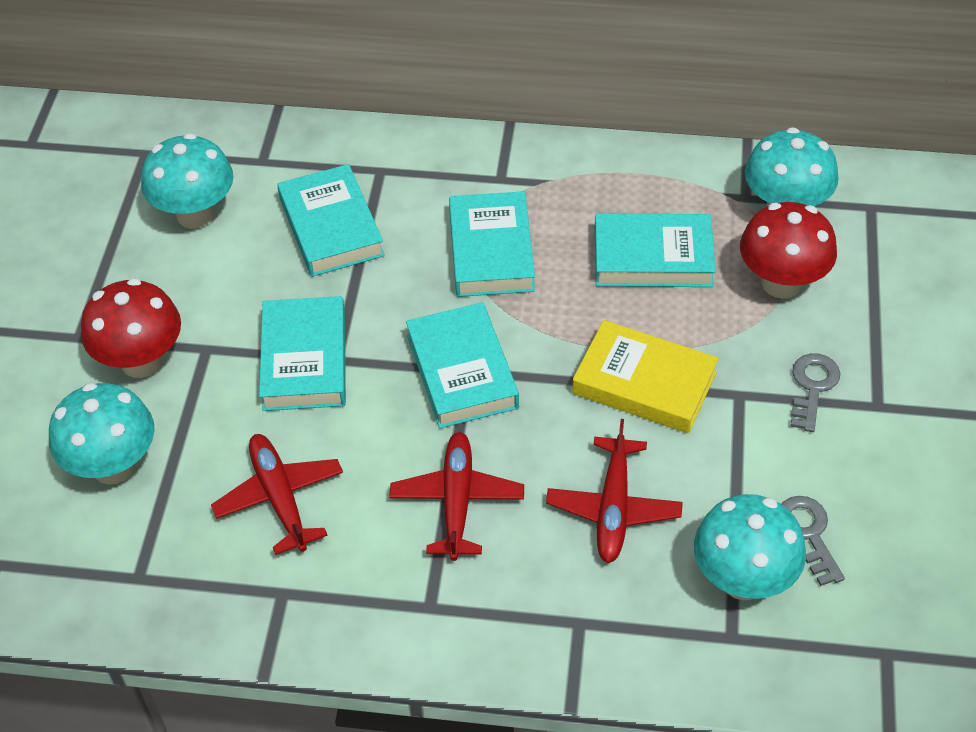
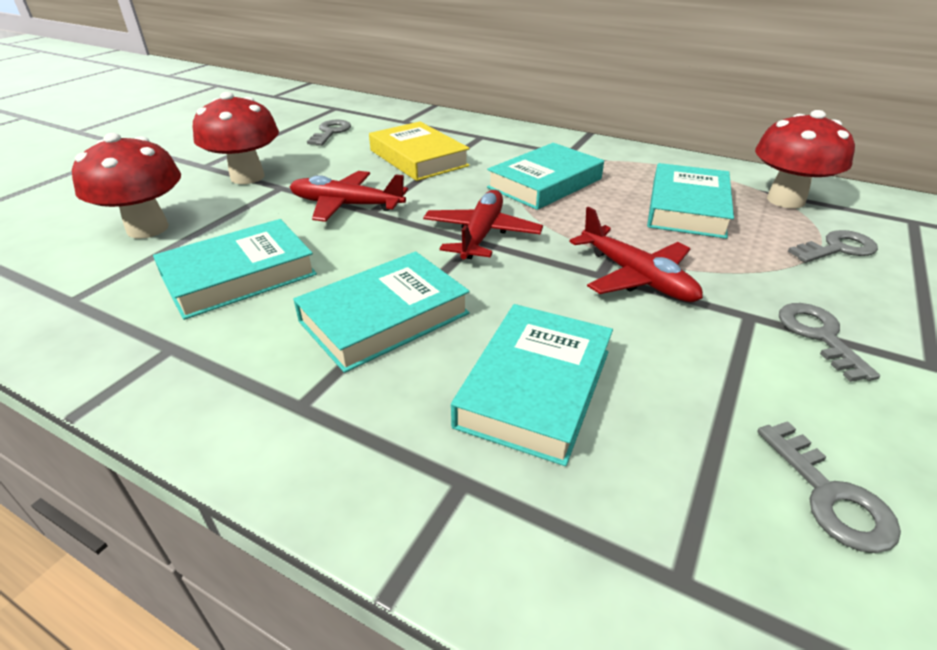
grey key: [781,496,845,586] [790,353,840,432] = 2 -> [307,120,351,146] [757,421,901,553] [779,303,880,382] [788,230,878,263] = 4
red mushroom: [81,278,181,378] [740,202,837,299] = 2 -> [72,133,181,239] [193,92,279,184] [755,110,855,209] = 3
turquoise mushroom: [49,383,154,485] [141,133,234,229] [694,494,806,600] [745,127,838,207] = 4 -> none = 0

